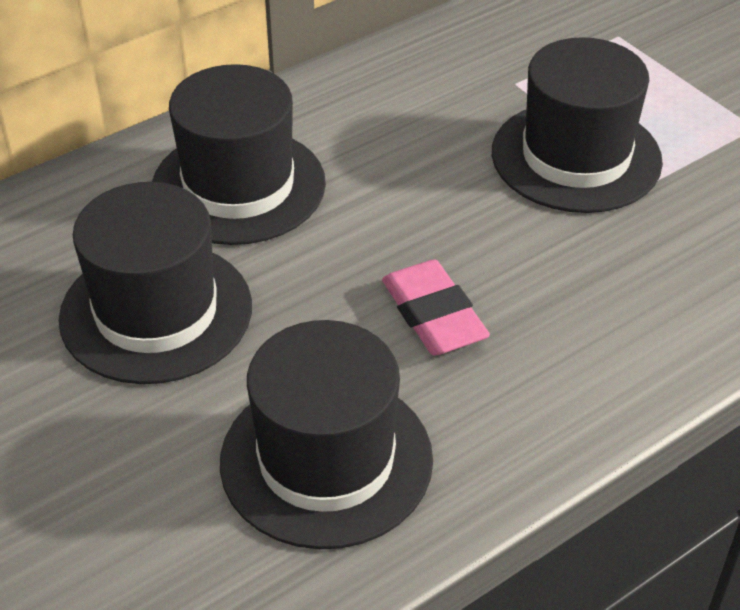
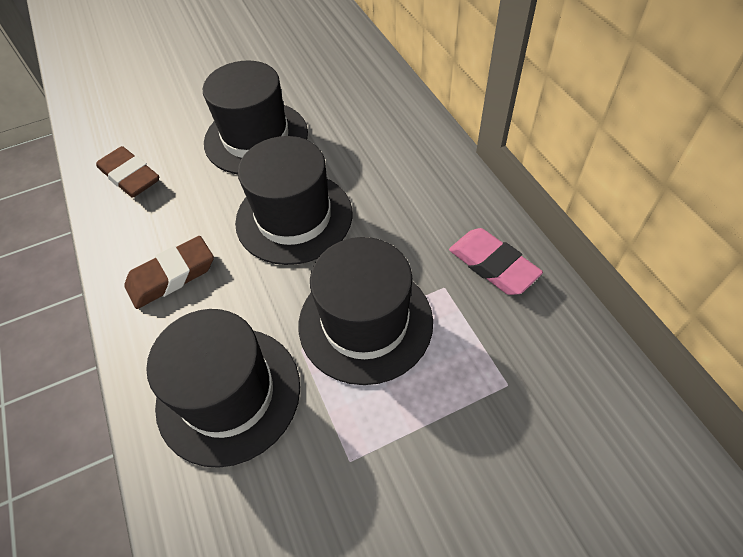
brown eraser: none = 0 -> [96,146,160,198] [124,236,214,309] = 2

